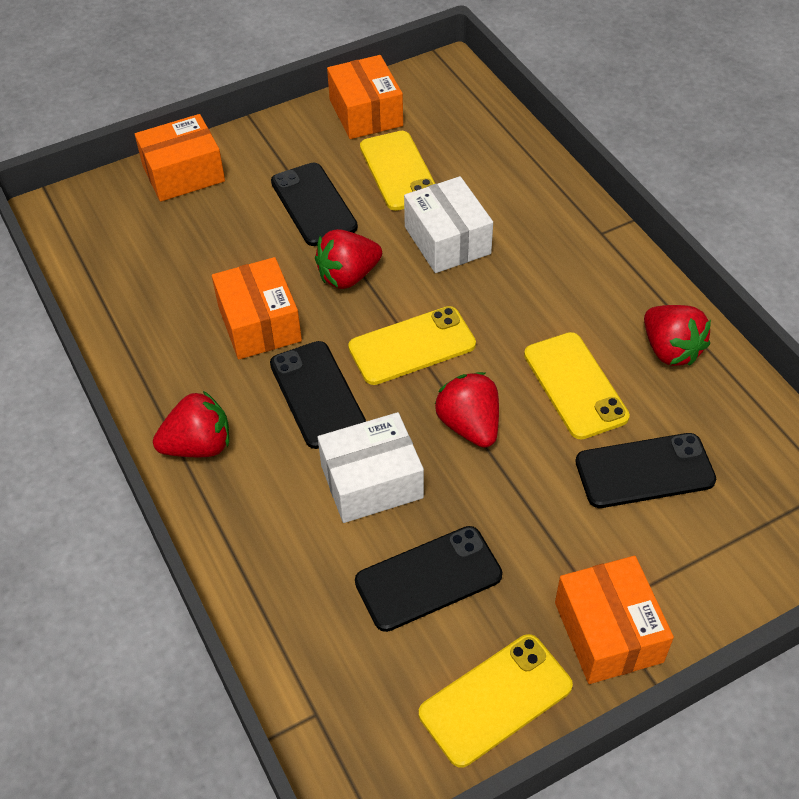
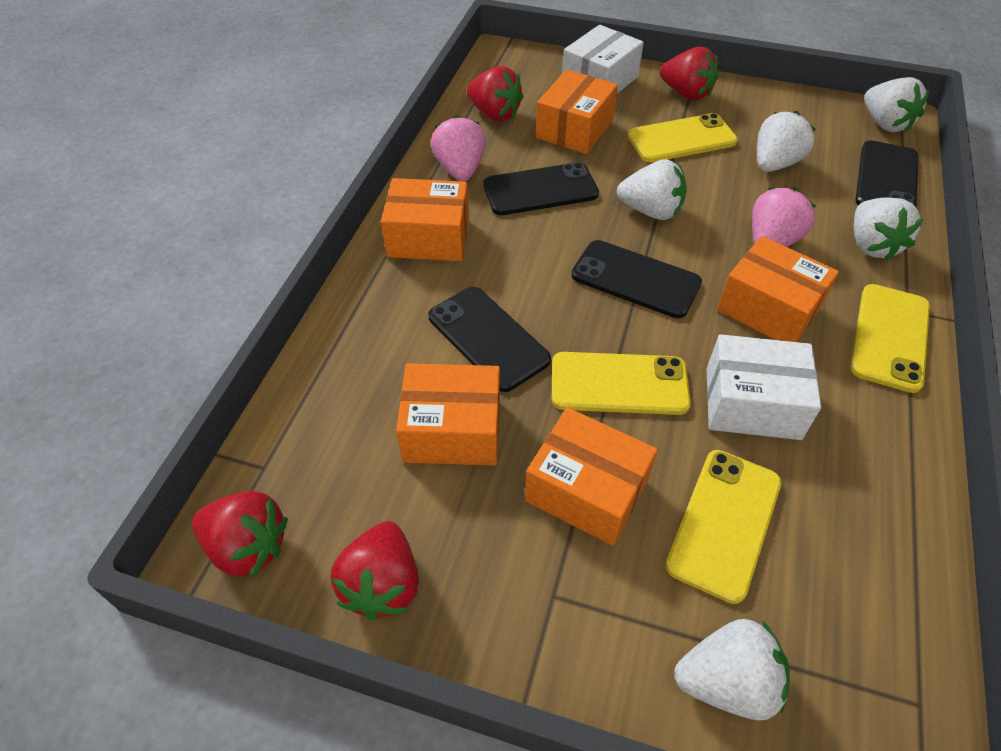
orange box: [135,114,225,202] [212,257,302,359] [327,55,403,139] [555,556,674,684] = 4 -> [381,178,469,261] [396,363,500,465] [525,407,658,546] [536,70,618,154] [717,236,839,342] = 5
pink strawberry: none = 0 -> [431,115,486,181] [752,187,816,247] = 2
white strawberry: none = 0 -> [617,159,687,220] [674,619,790,721] [757,111,816,172] [854,198,924,261] [864,77,929,132] = 5

